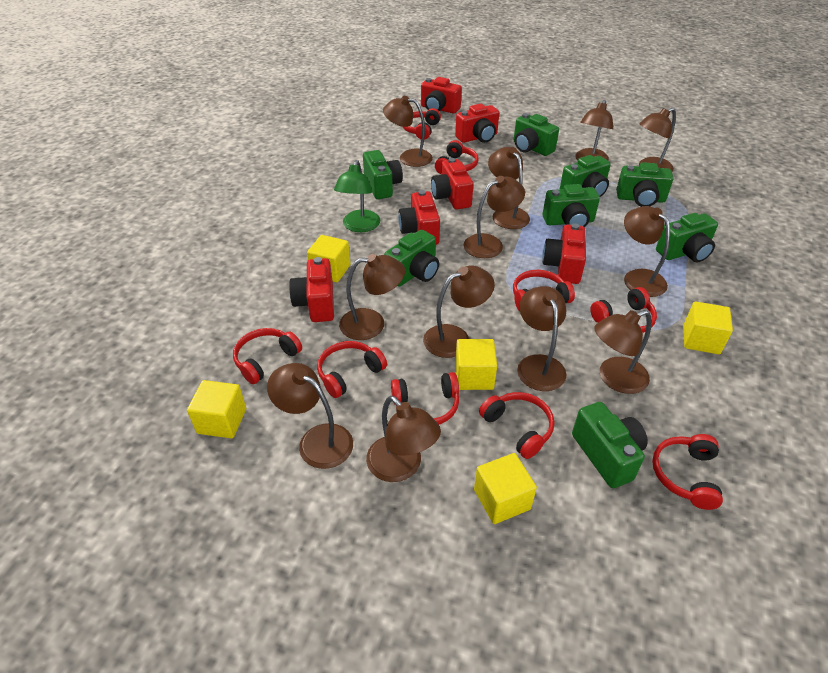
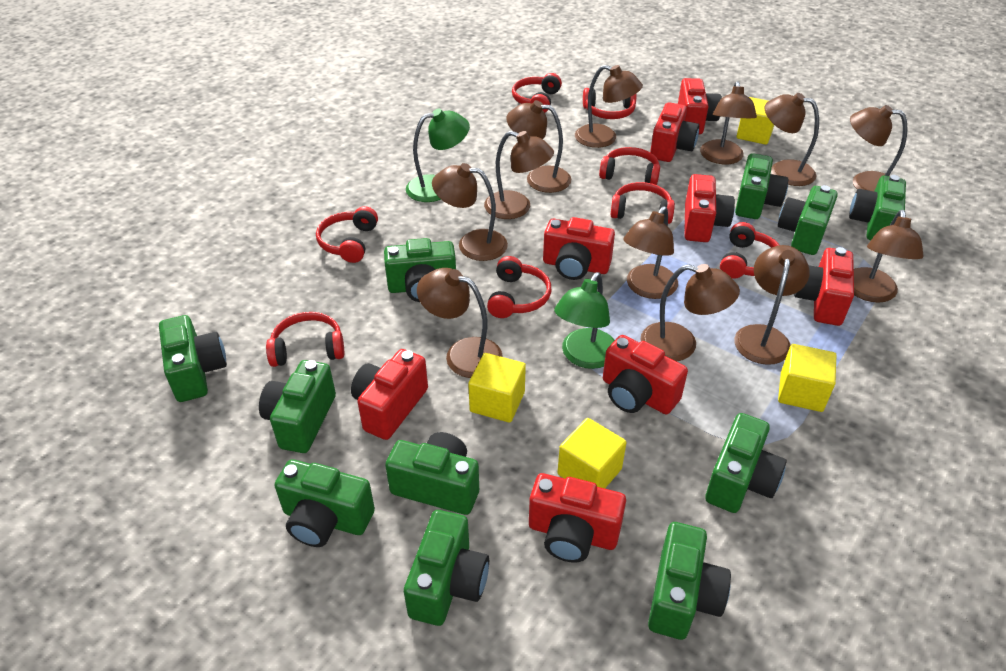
green camera: [363,150,403,199] [384,230,439,287] [514,113,559,156] [542,184,600,227] [560,155,611,197] [572,402,648,488] [616,162,674,207] [656,213,718,263] = 8 -> [159,315,227,402] [259,360,336,453] [274,459,375,547] [384,238,456,302] [385,432,479,515] [404,510,489,626] [648,522,731,640] [705,413,787,513] [735,153,789,219] [778,185,838,255] [849,175,906,241] = 11
green lamp: [334,160,380,232] = 1 -> [406,108,470,202] [554,272,615,369] = 2
red camera: [289,257,334,322] [398,190,440,245] [421,77,462,113] [431,158,473,209] [455,104,499,143] [542,223,586,284] = 6 -> [351,349,428,440] [529,473,626,563] [543,217,615,280] [603,335,688,414] [650,102,699,162] [678,78,722,134] [684,174,735,242] [794,247,854,326] = 8
red headphones: [233,328,302,384] [317,341,387,398] [391,372,459,424] [403,108,441,140] [435,140,479,174] [479,392,554,459] [513,270,575,311] [590,287,657,333] [652,434,723,510] = 9 -> [266,312,344,367] [316,206,378,263] [487,256,551,318] [512,73,562,113] [583,88,636,119] [599,147,660,185] [611,182,675,224] [720,222,779,279] = 8
yellow cube: [187,380,246,438] [307,235,351,282] [455,339,497,390] [474,453,537,524] [683,301,733,354] = 5 -> [468,353,526,423] [557,418,627,489] [736,97,774,145] [778,344,836,412] = 4

